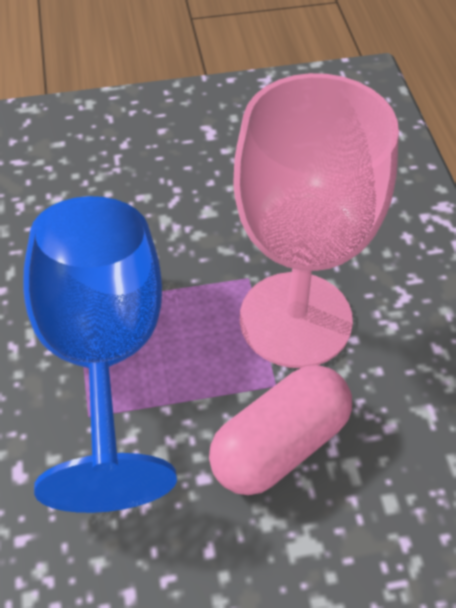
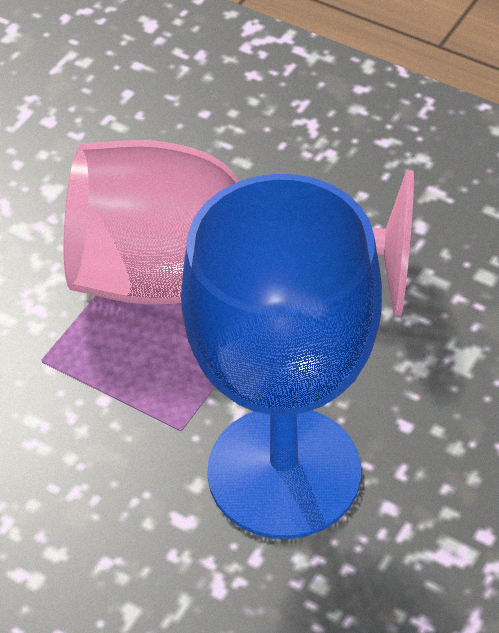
pink capsule: [209,365,352,495] = 1 -> none = 0

